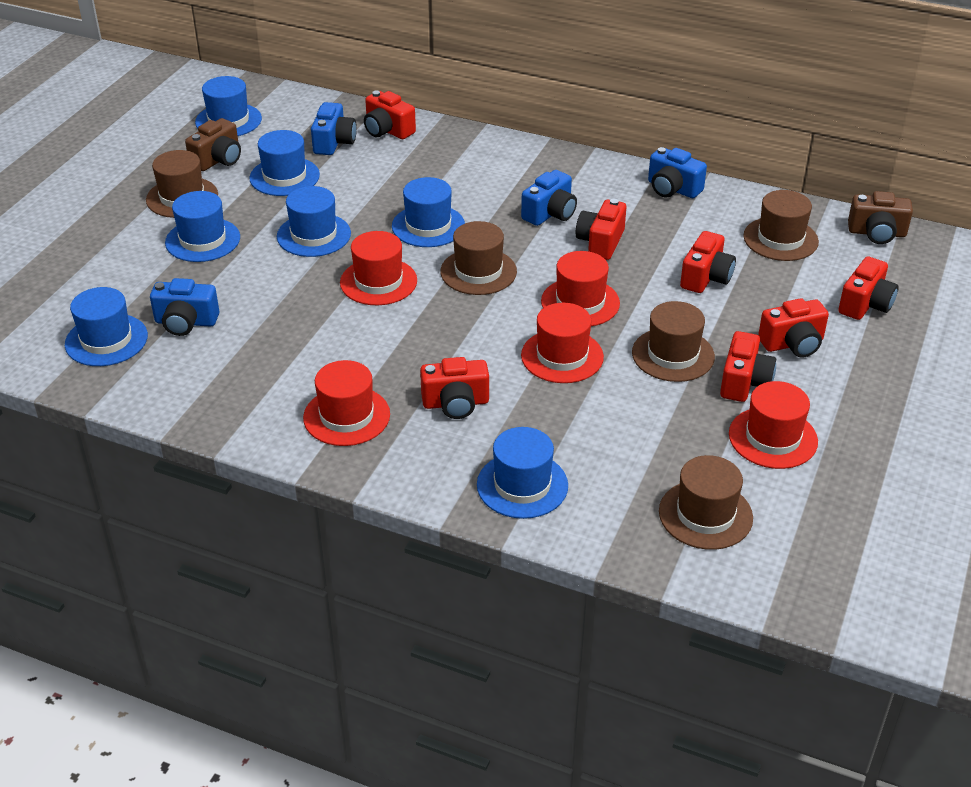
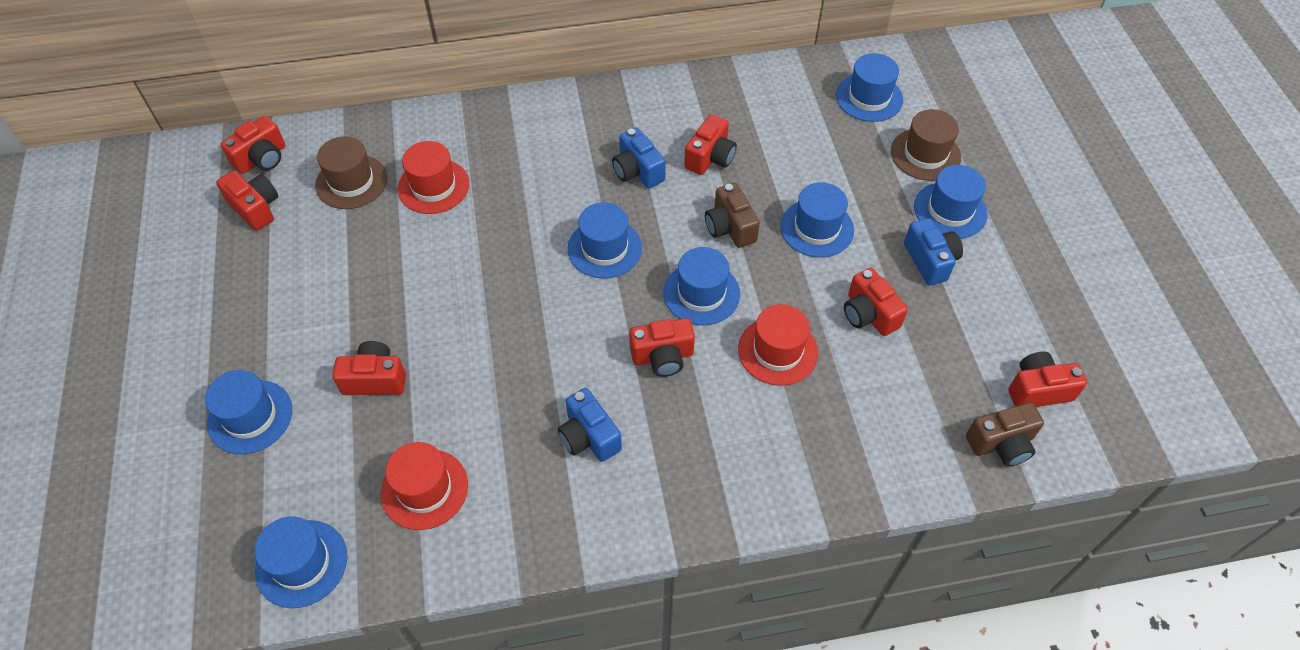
blue camera: [150,278,219,336] [311,102,357,155] [521,170,577,226] [648,147,707,198] = 4 -> [557,388,622,462] [612,127,666,188] [904,218,963,285] = 3
brown hat: [146,150,218,218] [440,221,517,295] [632,301,715,382] [659,455,753,550] [743,190,819,261] = 5 -> [315,136,387,209] [891,109,961,181] = 2
red hat: [303,360,390,446] [340,231,417,305] [521,303,604,383] [541,251,620,326] [729,381,818,469] = 5 -> [381,442,468,530] [397,141,469,214] [738,304,818,386] = 3

